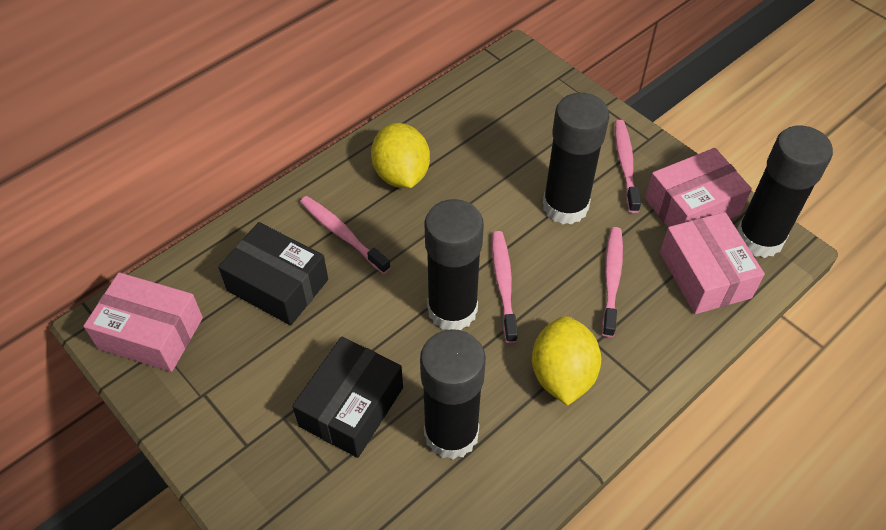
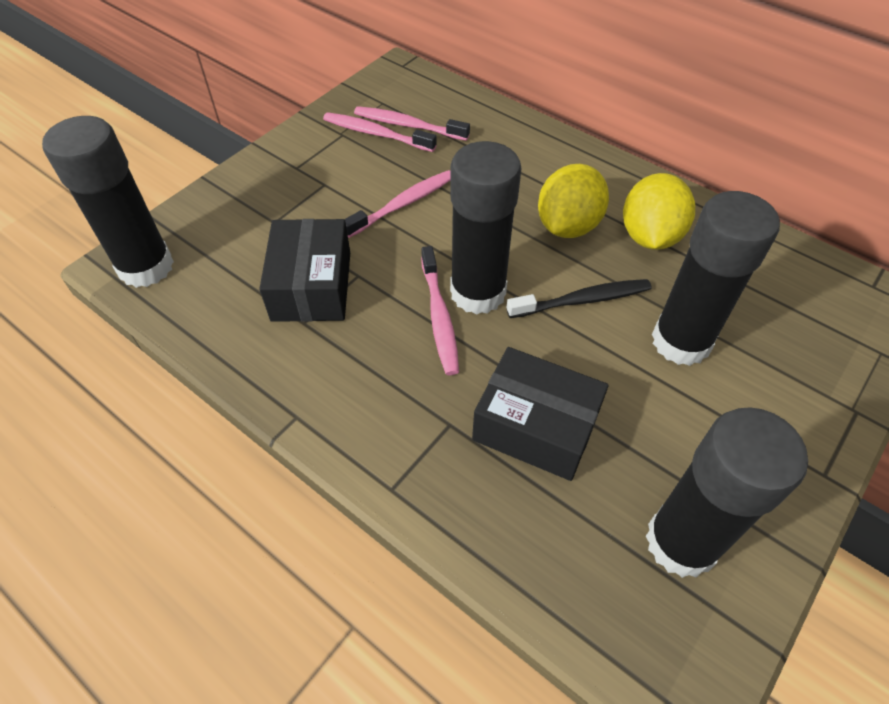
black toothbrush: none = 0 -> [506,279,651,318] = 1
pink box: [83,272,203,372] [645,148,752,227] [660,212,765,314] = 3 -> none = 0

